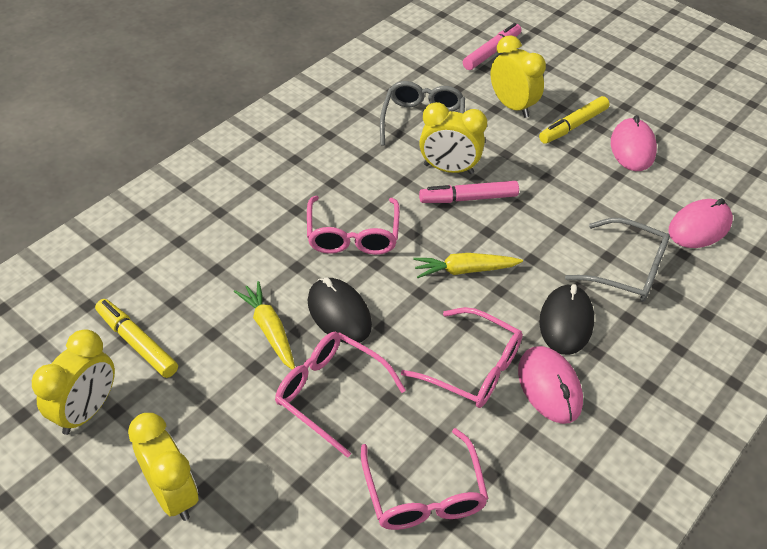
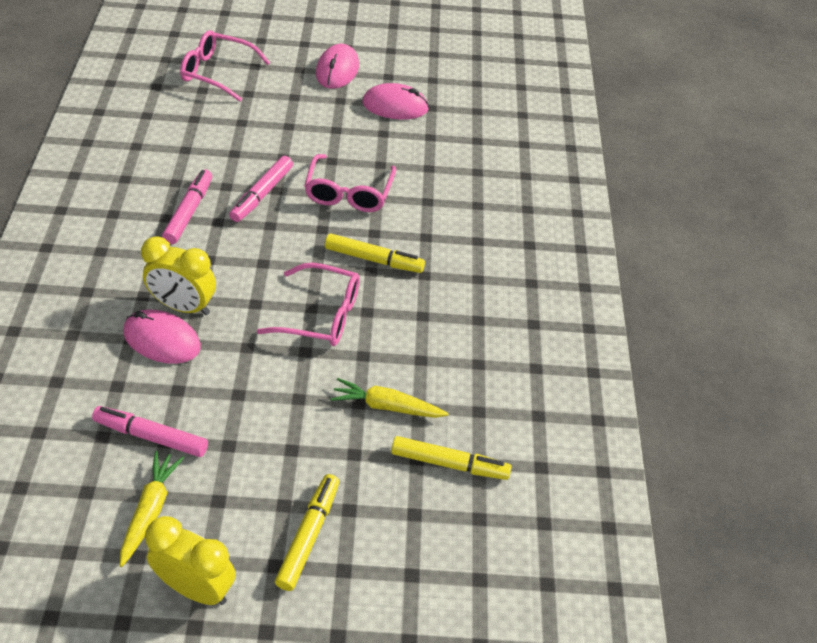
black mouse: [308,278,372,344] [539,284,594,355] = 2 -> none = 0
grey glasses: [380,81,465,146] [565,218,670,302] = 2 -> none = 0
pink glasses: [275,332,406,458] [307,196,400,255] [361,428,489,530] [401,307,523,408] = 4 -> [180,30,270,102] [257,263,360,346] [304,154,396,212] = 3
pink marker: [419,181,519,203] [463,23,522,70] = 2 -> [92,406,208,457] [162,169,212,244] [229,156,293,222] = 3
yellow clock: [32,329,115,435] [128,413,198,521] [419,102,487,174] [490,35,546,118] = 4 -> [141,236,216,315] [145,516,236,605] = 2
yellow marker: [95,299,178,378] [539,96,610,144] = 2 -> [275,474,339,591] [325,233,425,273] [391,436,511,480] = 3

